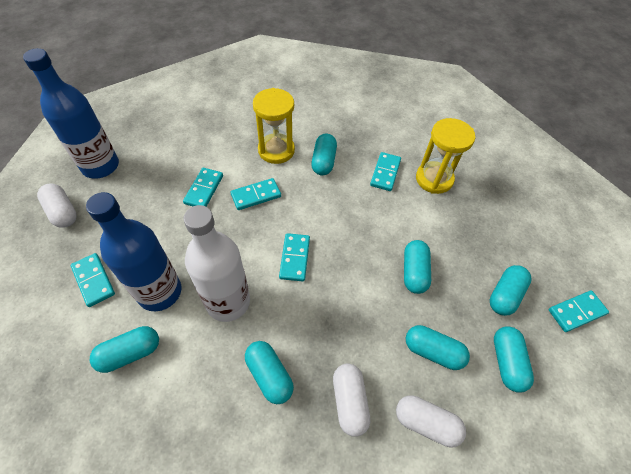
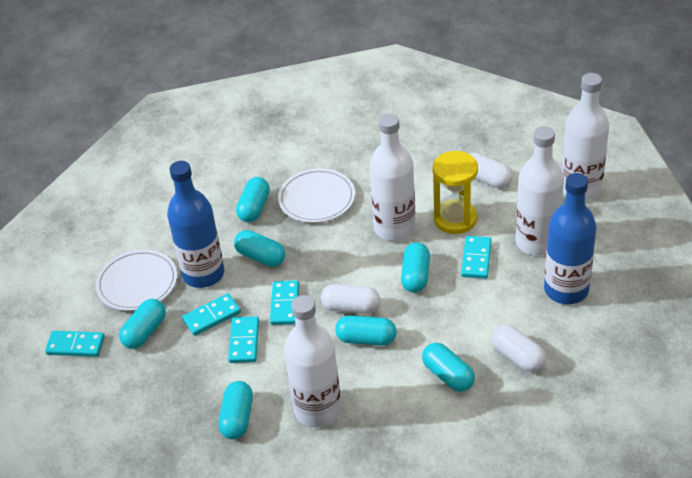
turquoise domino: [71,253,115,307] [183,168,223,207] [230,178,281,210] [279,233,310,281] [370,152,401,191] [549,290,609,332] = 6 -> [45,331,105,357] [182,293,241,336] [228,316,259,363] [270,281,299,325] [461,236,492,279] = 5
white bottle: [183,205,250,322] = 1 -> [284,295,341,427] [369,113,416,241] [515,126,564,256] [561,73,609,200] = 4
white plate: none = 0 -> [95,249,177,311] [278,168,355,223] = 2
yellow hourglass: [253,88,295,164] [416,118,475,194] = 2 -> [433,151,478,234] = 1

